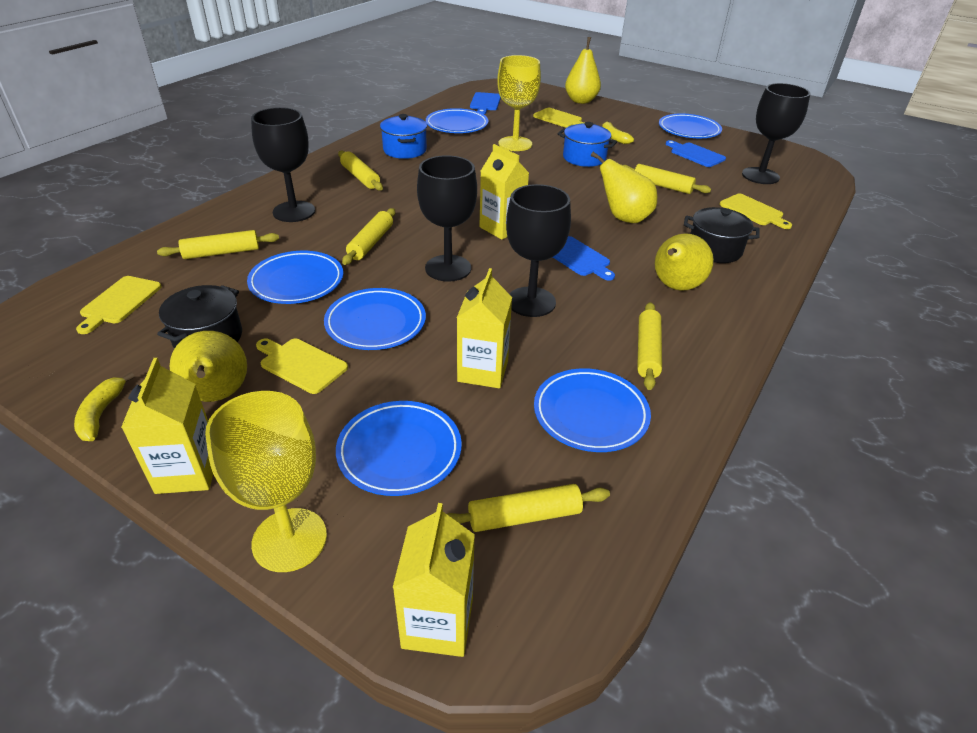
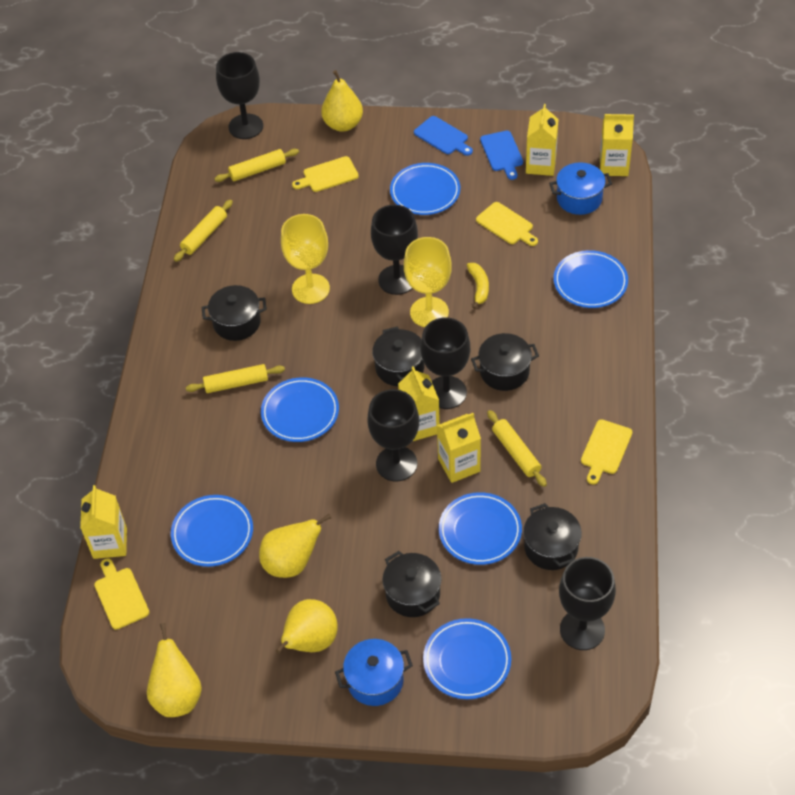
black goblet: [251,107,315,222] [417,155,477,282] [506,184,571,317] [742,83,810,184] = 4 -> [216,52,263,139] [367,389,419,481] [371,205,418,295] [420,317,470,409] [559,557,616,650] = 5
black pot: [157,285,242,349] [684,207,760,263] = 2 -> [202,285,267,341] [372,327,424,386] [382,551,442,617] [471,333,539,391] [523,503,582,570] = 5
blue cutting board: [470,92,501,114] [553,236,615,281] [666,140,726,167] = 3 -> [414,116,473,156] [480,131,523,180] = 2
yellow banana: [74,372,135,441] [602,121,634,144] = 2 -> [467,263,489,309] = 1
yellow carton: [121,358,213,494] [393,503,475,657] [457,268,512,388] [479,144,529,240] = 4 -> [80,485,127,559] [398,366,440,441] [437,413,481,483] [526,104,558,176] [600,114,634,176] = 5
yellow rolling pin: [157,230,279,259] [338,151,383,191] [342,208,395,265] [447,484,610,532] [623,164,711,194] [637,302,662,390] = 6 -> [174,200,233,262] [186,364,285,393] [214,149,299,182] [487,410,547,487] = 4

